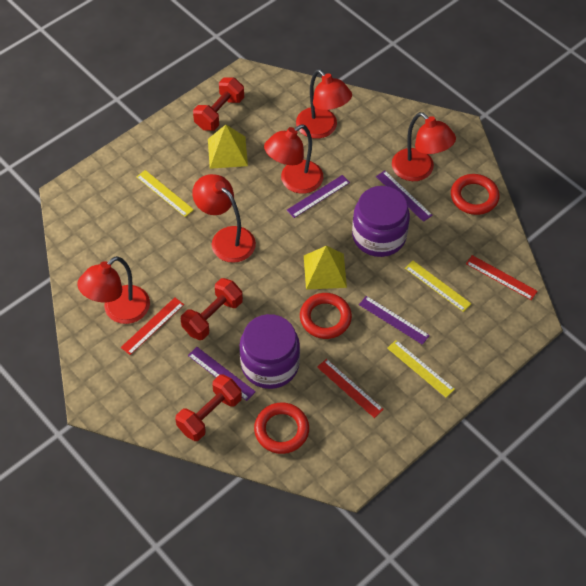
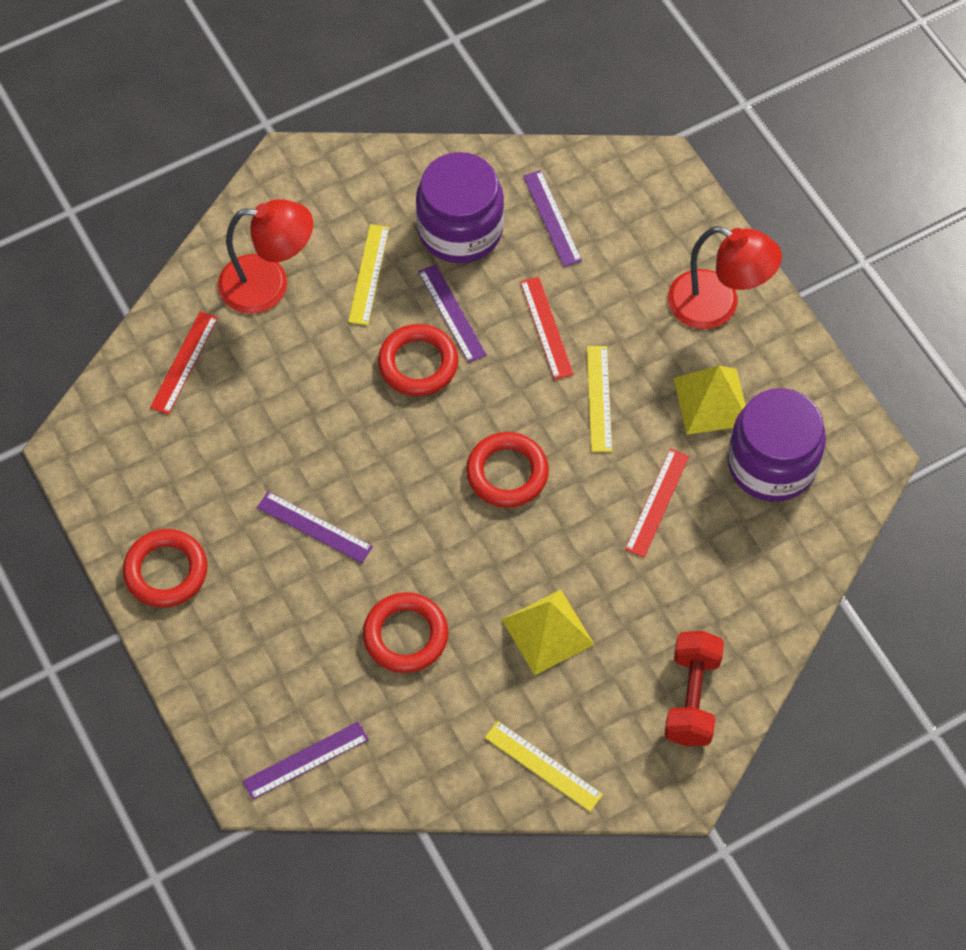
red dumbbell: [175,375,242,441] [181,278,243,340] [193,77,244,131] = 3 -> [664,631,724,746] = 1
red lamp: [77,256,150,324] [192,174,256,263] [264,124,323,194] [296,69,352,139] [392,112,456,181] = 5 -> [218,199,313,314] [668,227,782,329] = 2
red ring: [254,402,309,454] [300,293,352,339] [451,174,499,215] = 3 -> [123,529,207,608] [363,592,449,673] [378,324,458,396] [466,432,549,508] = 4

